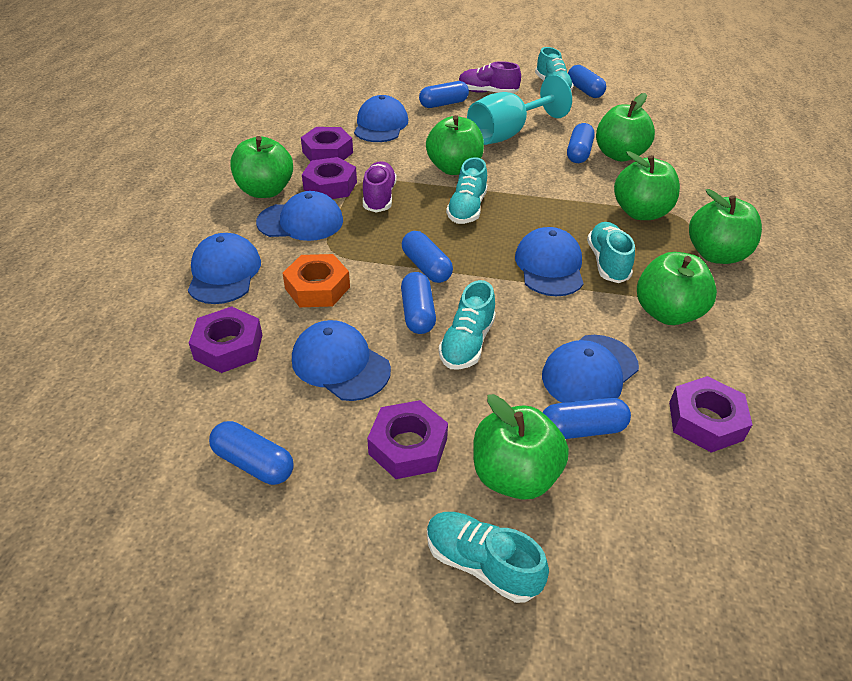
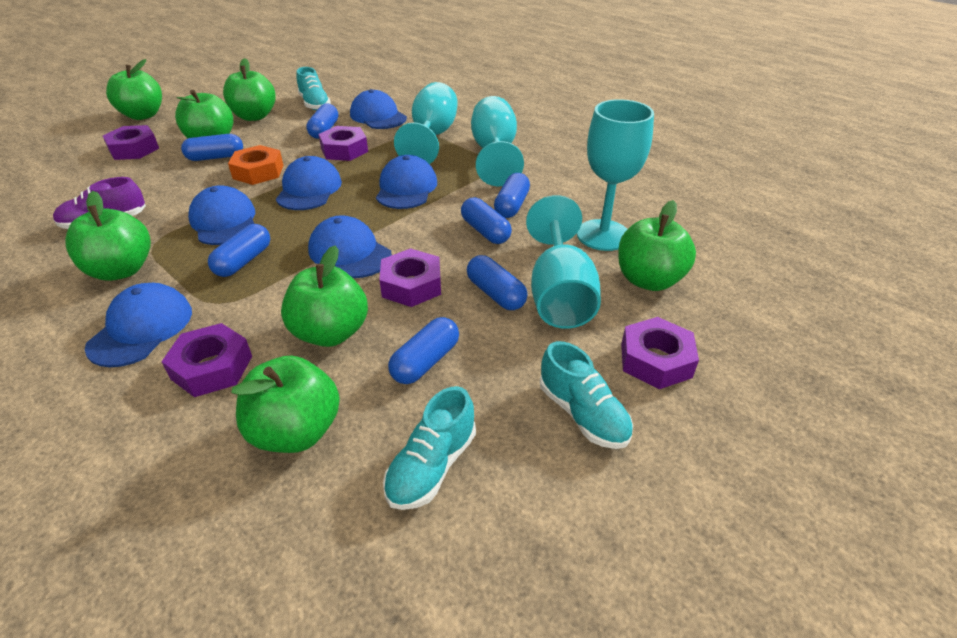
purple shoe: [363,161,397,213] [458,61,521,93] = 2 -> [53,177,146,229] = 1
turquoise goblet: [467,75,572,145] = 1 -> [394,82,458,164] [471,96,524,186] [526,195,601,329] [577,99,654,251] = 4
turquoise shoe: [427,512,549,603] [439,280,496,370] [446,157,488,224] [535,47,574,91] [587,222,635,283] = 5 -> [296,67,331,110] [383,386,476,510] [540,341,633,449] = 3

